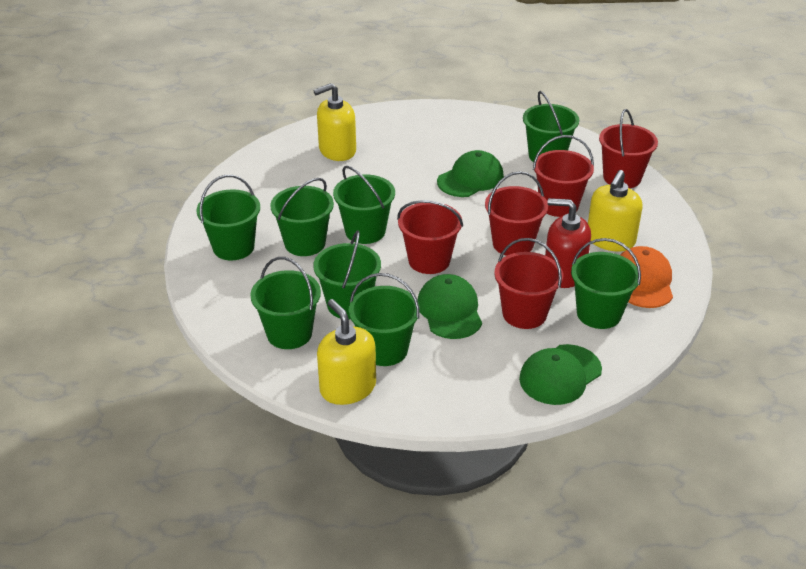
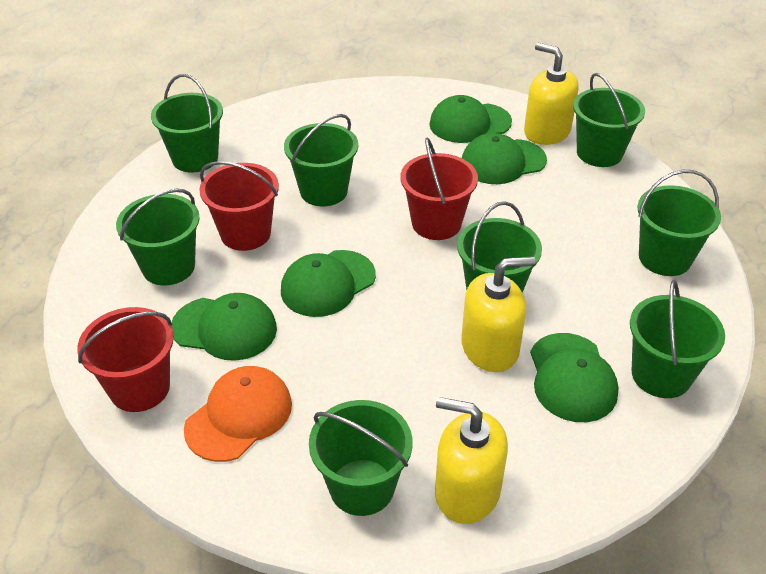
green cap: [417,274,482,339] [437,150,504,197] [519,344,602,405] = 3 -> [171,293,277,361] [281,250,376,317] [429,95,512,143] [462,133,547,184] [530,333,619,422] = 5
red bucket: [397,200,463,274] [485,171,548,256] [494,238,563,329] [533,135,594,217] [599,109,658,188] = 5 -> [77,307,174,412] [199,161,279,251] [400,137,478,240] = 3
red soap dispenser: [545,198,591,288] = 1 -> none = 0

